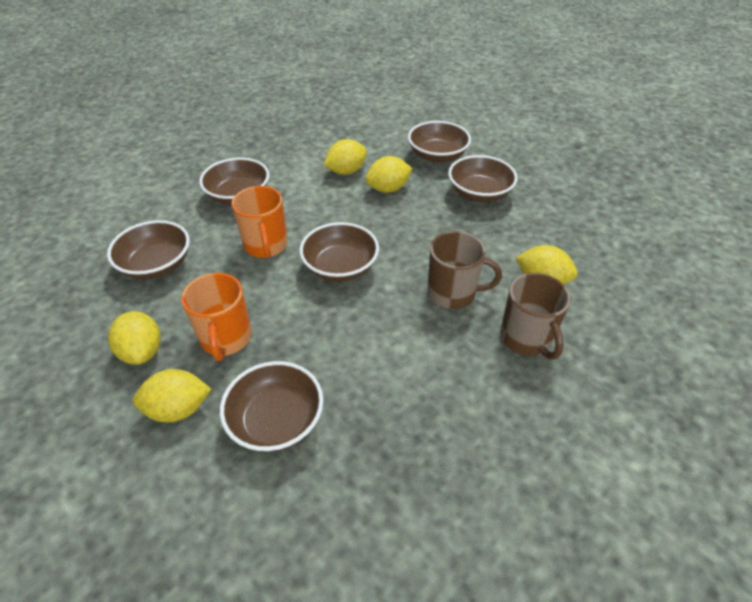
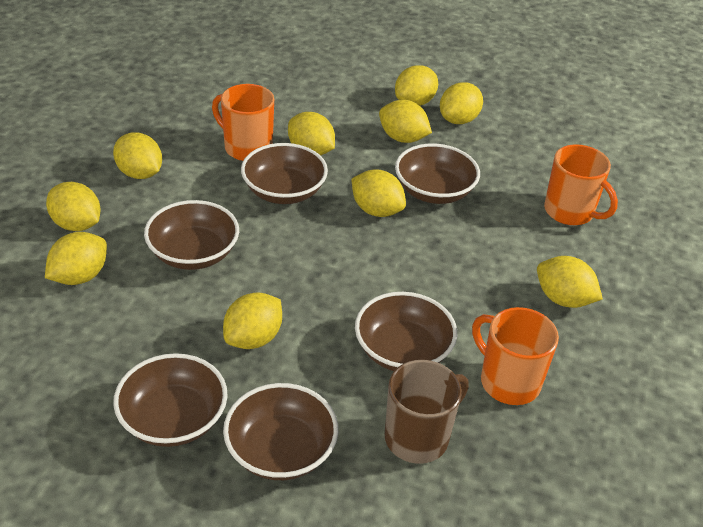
brown mug: [428,231,502,309] [500,273,571,360] = 2 -> [384,360,469,464] = 1
orange mug: [181,273,252,361] [232,186,287,258] = 2 -> [212,84,274,161] [472,307,559,405] [544,144,618,225] = 3
yellow lemon: [108,311,161,365] [133,369,211,422] [324,139,367,175] [365,156,412,193] [516,245,577,284] = 5 -> [45,232,107,285] [46,182,101,231] [113,132,162,179] [223,292,282,349] [288,112,335,155] [351,169,406,217] [379,100,432,143] [395,65,438,106] [440,82,483,124] [537,256,603,308] = 10

